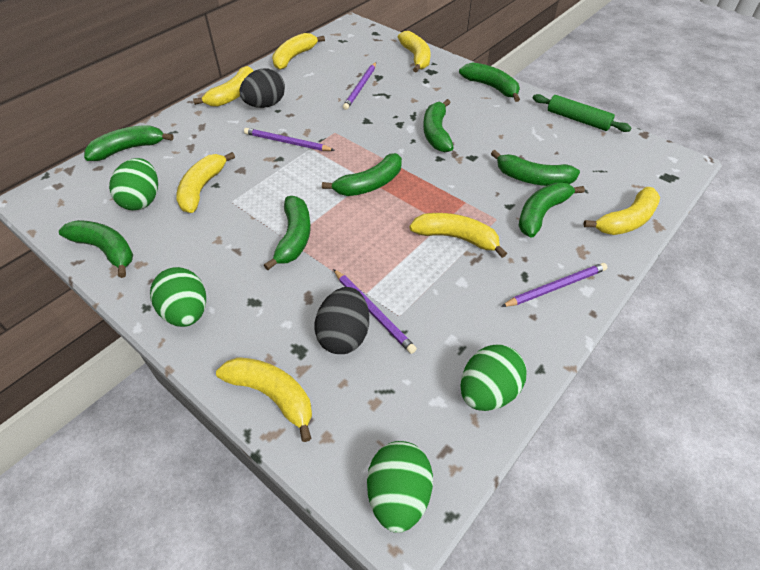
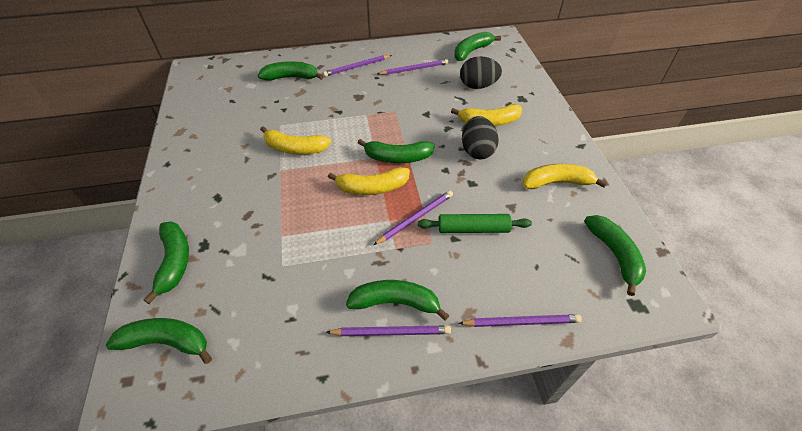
green banana: [59,220,133,278] [84,125,173,161] [264,196,311,270] [322,153,402,196] [423,99,454,152] [459,63,520,102] [491,150,580,186] [519,183,585,237] = 8 -> [106,318,212,364] [144,221,189,304] [258,61,324,81] [346,280,450,321] [358,139,435,163] [454,32,501,61] [584,215,646,296] = 7
green egg: [109,158,158,210] [150,267,206,327] [367,441,433,533] [460,344,527,411] = 4 -> none = 0
purple pencil: [244,128,335,151] [333,269,417,354] [343,62,376,110] [501,263,607,307] = 4 -> [323,55,392,77] [326,326,451,336] [373,190,453,245] [377,59,449,75] [458,314,582,327] = 5
yellow banana: [176,152,235,213] [193,66,253,107] [216,357,312,442] [272,33,325,70] [398,31,431,73] [409,213,507,258] [583,187,660,235] = 7 -> [260,126,331,155] [328,167,410,195] [451,104,522,126] [523,164,607,189] = 4

